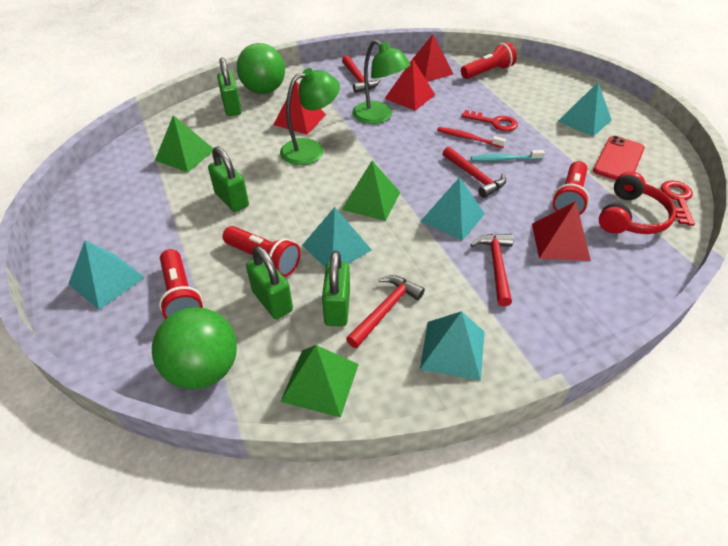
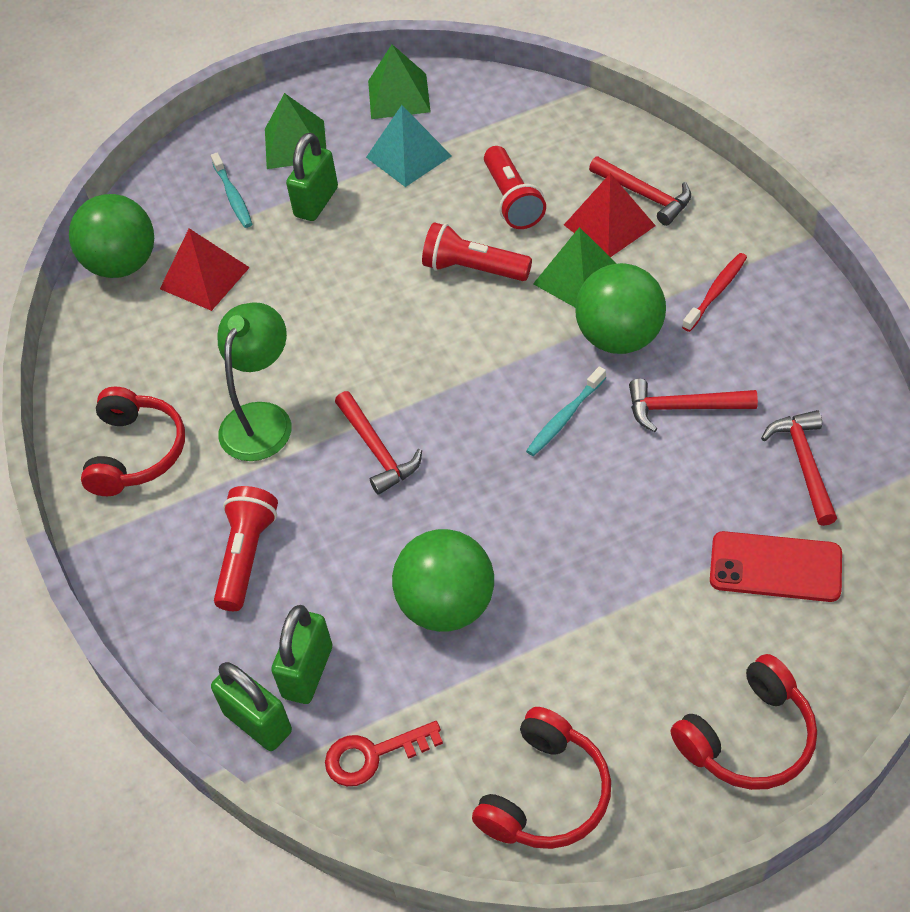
green ball: [152,307,237,389] [237,43,285,94] = 2 -> [69,194,154,278] [392,529,494,632] [575,263,666,354] = 3
green lamp: [280,68,340,165] [352,40,411,124] = 2 -> [217,302,292,461] = 1
green padlock: [208,146,249,212] [217,58,242,116] [246,246,293,319] [322,251,350,327] = 4 -> [211,662,292,751] [271,605,332,704] [286,133,338,221] = 3
red flashlight: [159,249,203,319] [223,226,301,277] [461,42,517,79] [553,161,589,215] = 4 -> [214,486,278,611] [422,222,532,281] [484,146,546,229] = 3
red headphones: [599,171,676,234] = 1 -> [81,387,185,496] [472,707,611,849] [670,654,817,790] = 3
red key: [461,110,518,131] [661,181,695,226] = 2 -> [325,721,443,786] = 1
red pyramid: [273,81,326,135] [384,59,435,111] [410,34,453,82] [532,201,591,261] = 4 -> [160,228,250,311] [564,173,656,257] = 2
turquoise pyramid: [68,240,145,310] [302,207,372,268] [420,311,485,381] [421,177,485,241] [557,82,612,137] = 5 -> [366,105,452,187] = 1
turquoise toothbrush: [471,150,545,161] = 1 -> [211,153,252,228] [526,366,606,456] = 2

